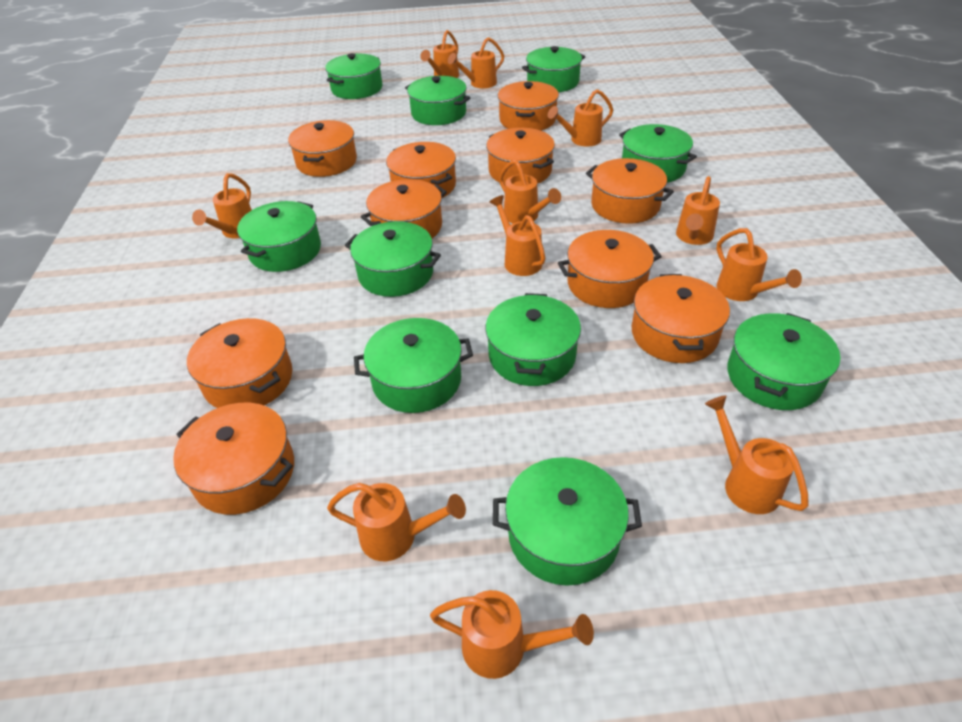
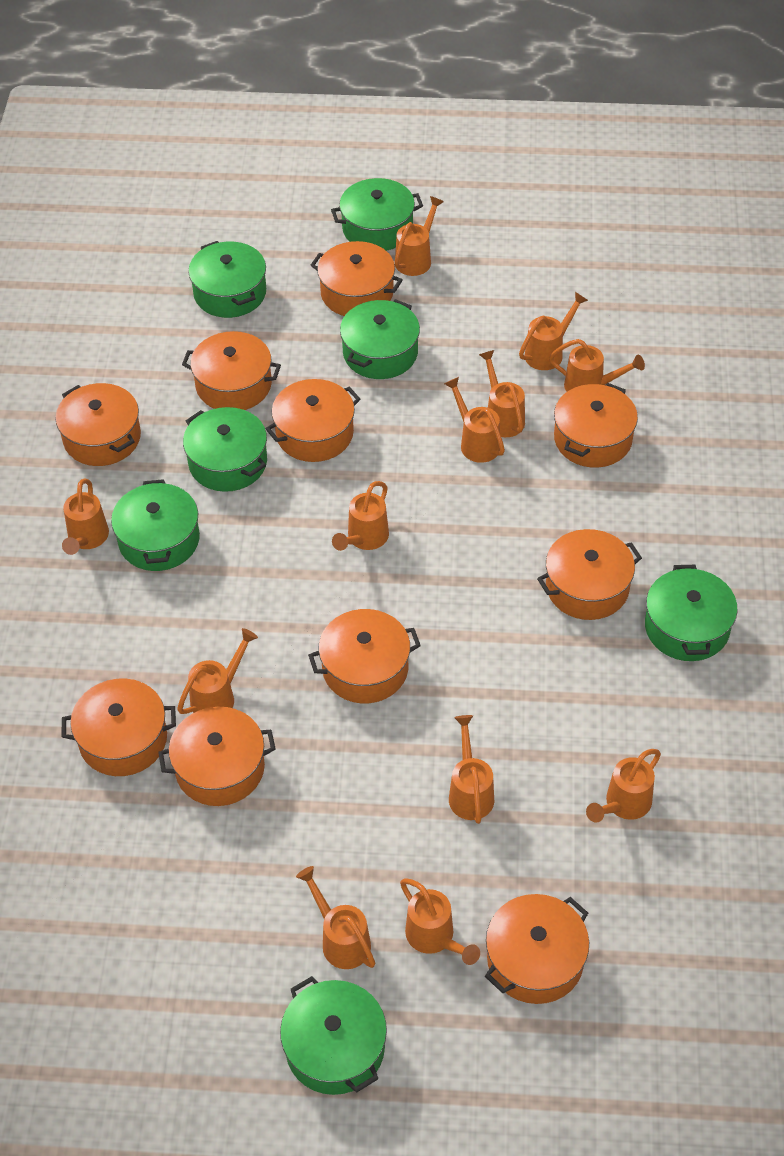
green pot: [237,201,321,272] [325,53,382,99] [345,221,441,297] [354,318,473,413] [405,76,470,125] [485,293,581,386] [493,457,642,585] [522,46,585,92] [619,124,697,183] [727,313,840,410] = 10 -> [111,479,200,571] [183,407,267,492] [188,241,266,318] [280,976,387,1095] [331,178,423,251] [340,299,420,379] [645,565,738,661] = 7
orange watering can: [192,173,252,239] [327,483,466,561] [420,30,459,78] [430,590,594,679] [448,37,504,88] [490,195,545,276] [499,160,561,223] [548,89,613,146] [676,176,720,245] [705,395,809,514] [716,228,802,301] = 11 -> [62,479,109,555] [177,628,258,714] [296,866,375,969] [332,481,389,551] [394,196,444,276] [400,878,480,965] [444,377,505,463] [449,715,494,824] [479,350,525,437] [519,292,588,370] [549,339,645,392] [586,749,661,823] = 12

